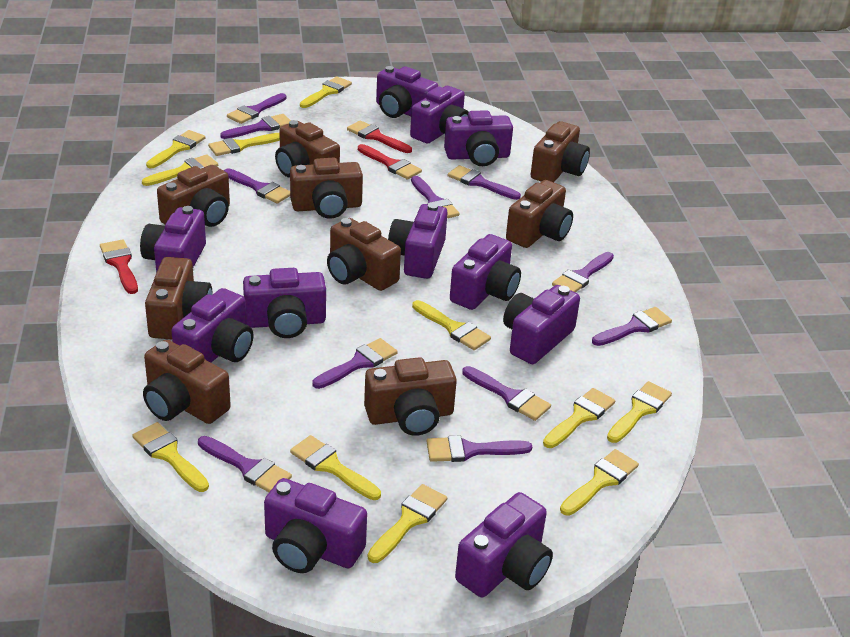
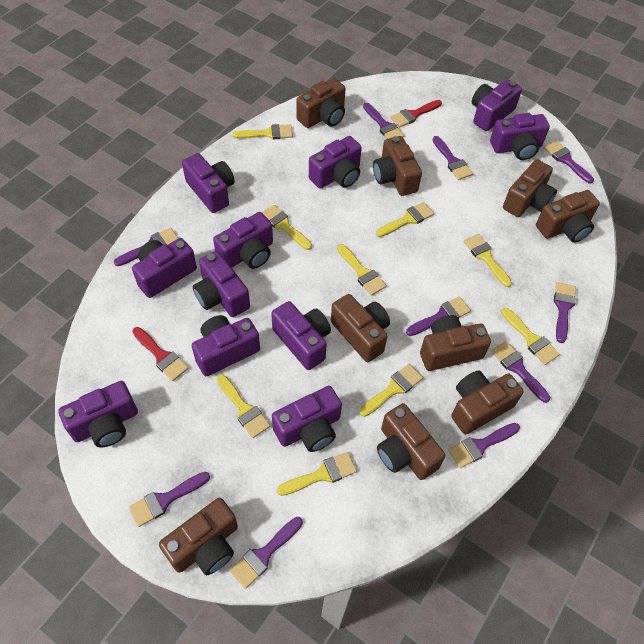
purple brush: [198,436,292,492] [220,114,291,139] [224,168,290,204] [227,93,287,124] [313,338,398,389] [411,176,460,218] [426,436,532,462] [447,165,521,200] [462,366,551,421] [552,252,614,292] [592,307,672,346] = 11 -> [114,227,178,266] [129,472,210,527] [230,517,303,589] [363,103,405,139] [406,297,471,336] [433,136,473,180] [448,423,520,468] [491,341,550,403] [544,141,594,184] [554,282,576,343] = 10
red brush: [100,239,138,294] [347,120,412,153] [358,144,422,179] = 3 -> [132,327,189,381] [390,100,442,127] = 2
yellow brush: [132,422,209,492] [142,154,218,186] [146,130,205,168] [208,133,280,156] [290,435,381,500] [300,77,352,108] [368,484,447,563] [412,300,491,350] [543,388,615,448] [560,449,639,516] [607,381,672,443] = 11 -> [217,374,270,438] [232,124,293,139] [261,205,312,250] [277,452,357,496] [337,244,387,296] [359,364,423,417] [376,202,434,237] [464,234,512,287] [501,308,560,365] = 9

